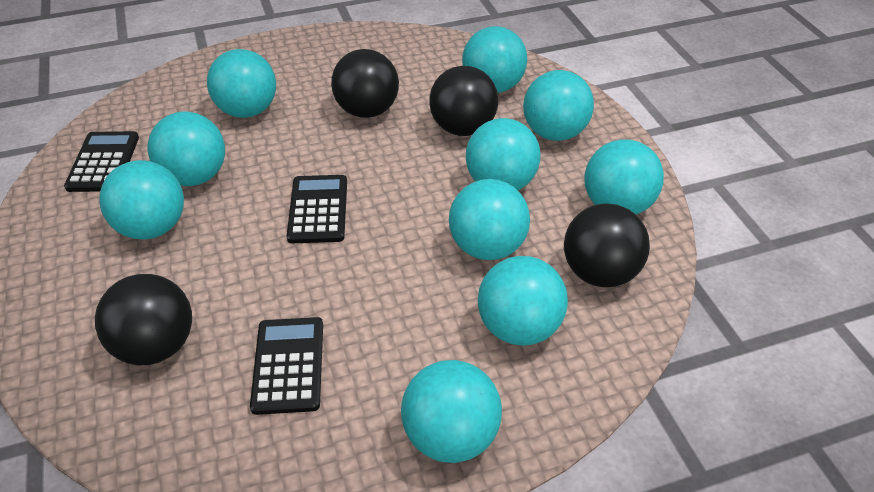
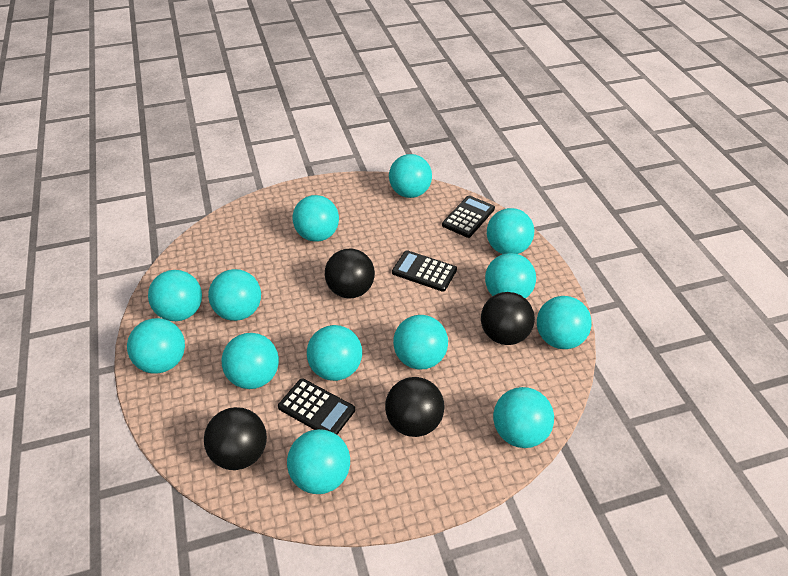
turquoise ball: [99,160,184,240] [148,112,225,186] [207,49,276,118] [401,360,502,463] [449,179,530,260] [462,26,527,93] [466,118,541,190] [478,256,568,346] [523,70,594,141] [584,139,664,215] = 10 -> [127,318,185,373] [148,270,202,321] [208,269,261,321] [222,333,279,389] [287,429,350,494] [292,195,339,242] [307,325,362,381] [389,154,432,198] [393,315,448,370] [485,253,536,299] [487,208,534,254] [493,387,554,448] [537,296,592,349] = 13

